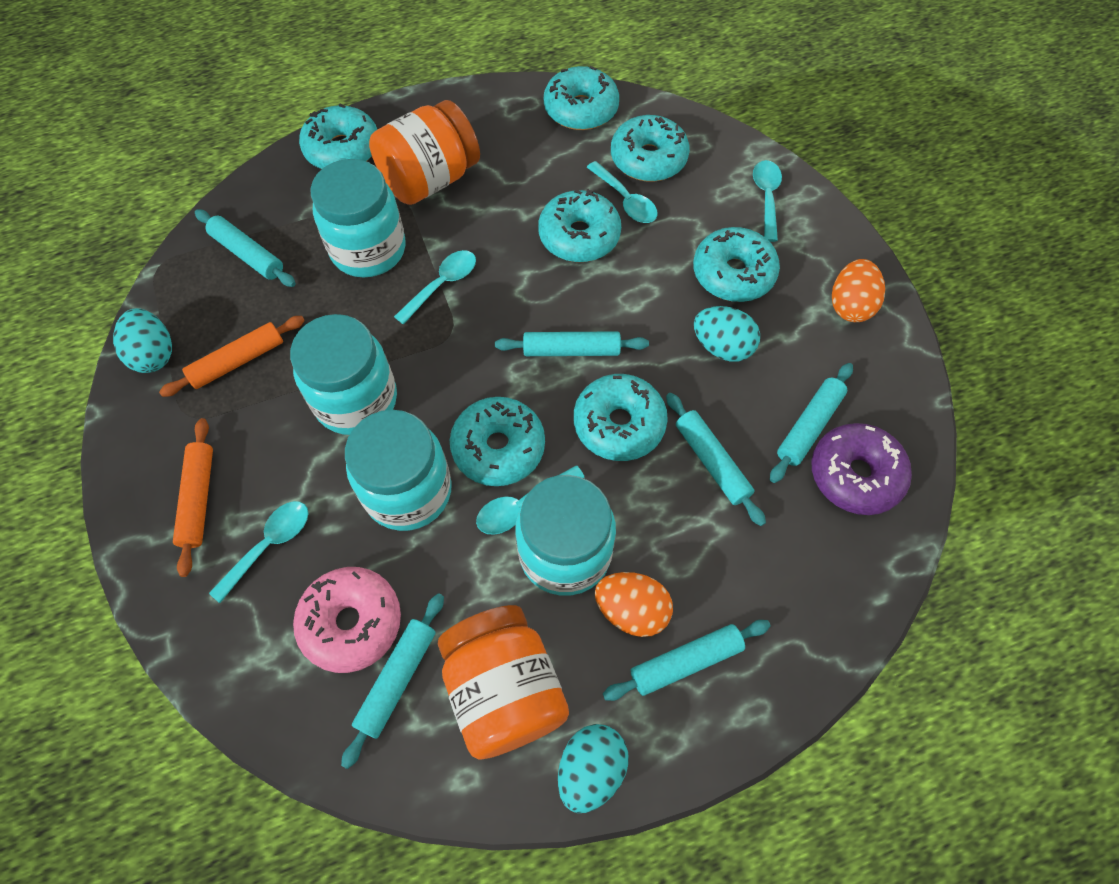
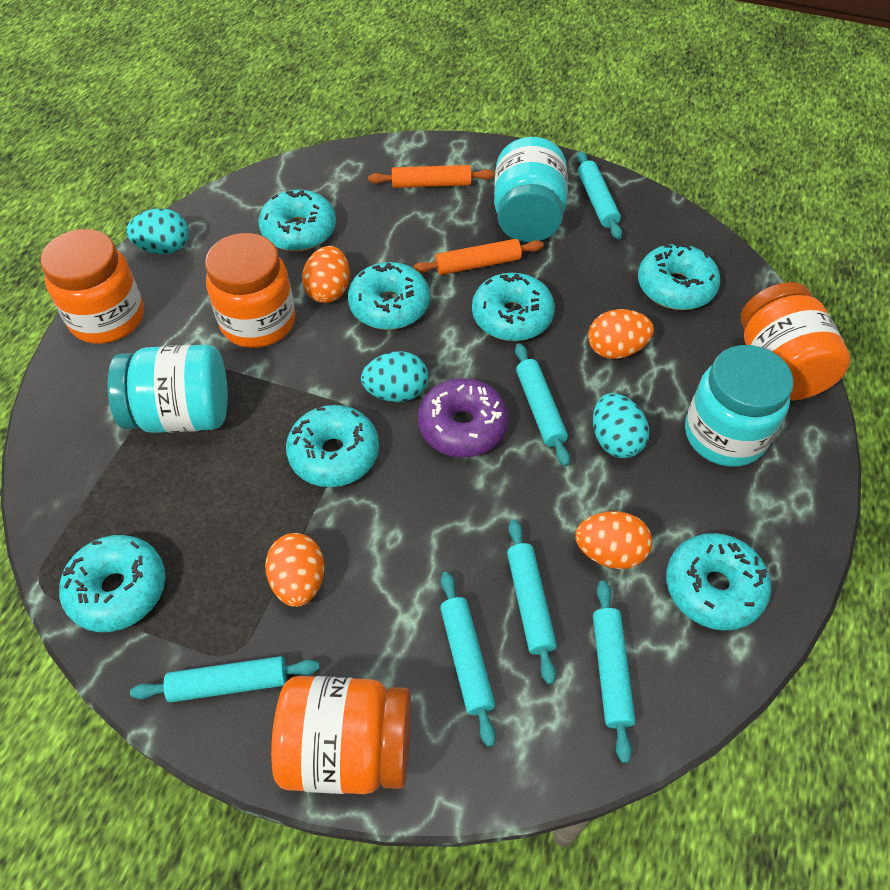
orange egg: [595,572,673,637] [832,259,885,322] = 2 -> [265,533,324,607] [302,246,350,303] [575,511,652,569] [588,309,654,359] = 4
orange jar: [369,100,480,205] [438,605,569,760] = 2 -> [41,229,144,344] [205,233,296,348] [271,676,411,794] [741,282,850,400] = 4
pink donut: [293,567,401,673] = 1 -> none = 0
turquoise jar: [290,314,397,435] [311,159,405,277] [345,410,452,531] [515,475,616,596] = 4 -> [108,344,228,433] [494,137,568,242] [685,345,794,467] = 3
turquoise spoon: [209,501,308,603] [394,250,476,325] [476,465,585,535] [587,161,658,223] [753,160,782,242] = 5 -> none = 0

